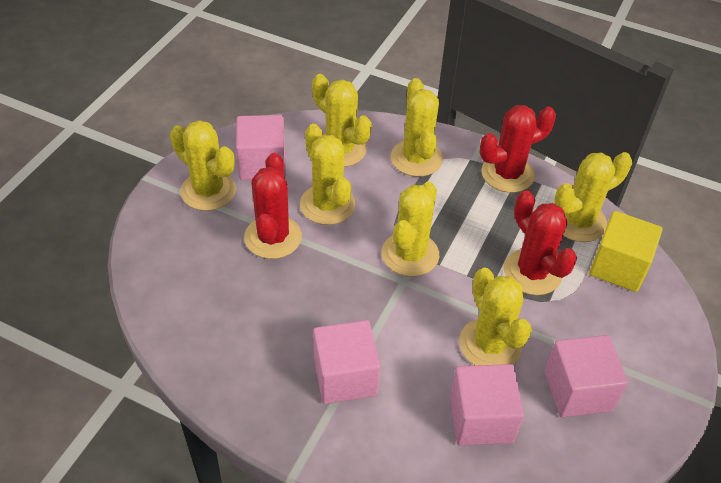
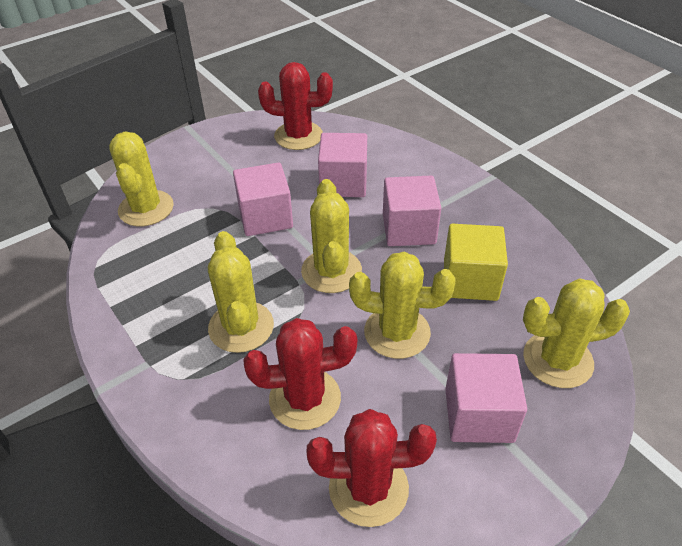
yellow cactus: [170,120,236,211] [300,124,355,225] [312,74,372,167] [382,182,439,277] [391,78,443,177] [459,268,532,365] [554,152,632,242] = 7 -> [109,132,174,227] [208,231,274,353] [301,179,362,293] [349,252,455,359] [523,278,630,388] = 5

